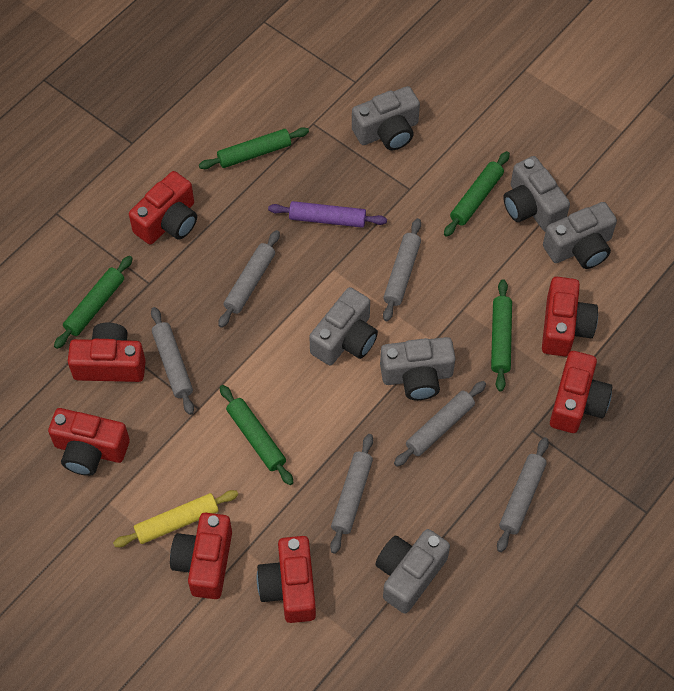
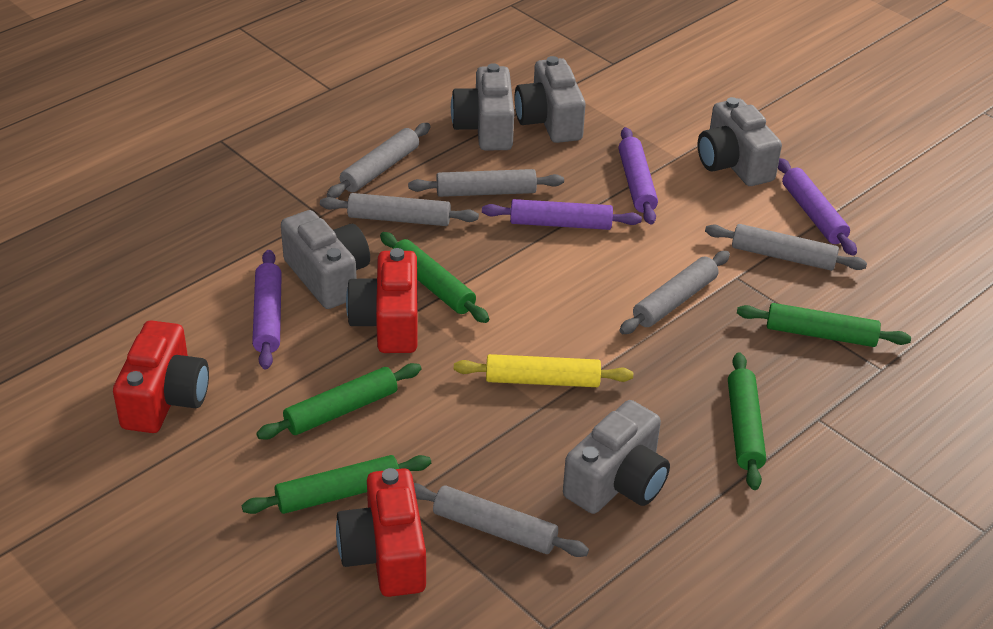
grey camera: [309,287,378,365] [352,86,420,150] [375,529,450,614] [380,337,456,400] [503,156,570,232] [543,202,617,269] = 6 -> [281,210,370,309] [451,63,514,150] [515,56,586,143] [563,400,670,514] [698,97,782,186] = 5
purple rolling pin: [268,201,387,228] = 1 -> [252,250,282,370] [482,199,642,230] [619,127,658,224] [778,158,857,256] = 4
red camera: [48,408,130,476] [68,323,146,382] [129,171,197,244] [170,513,232,599] [257,536,316,623] [542,277,598,357] [550,351,612,433] = 7 -> [113,320,209,433] [336,468,426,597] [346,248,418,353] = 3

